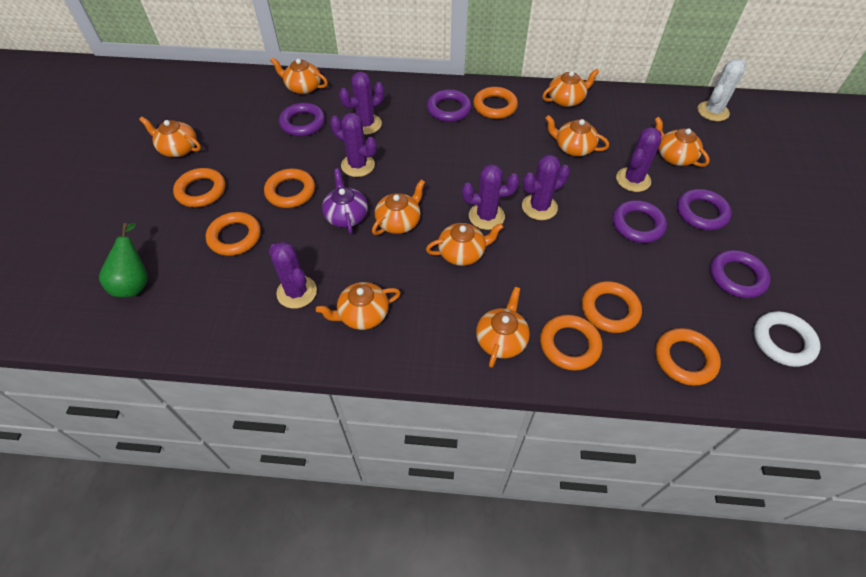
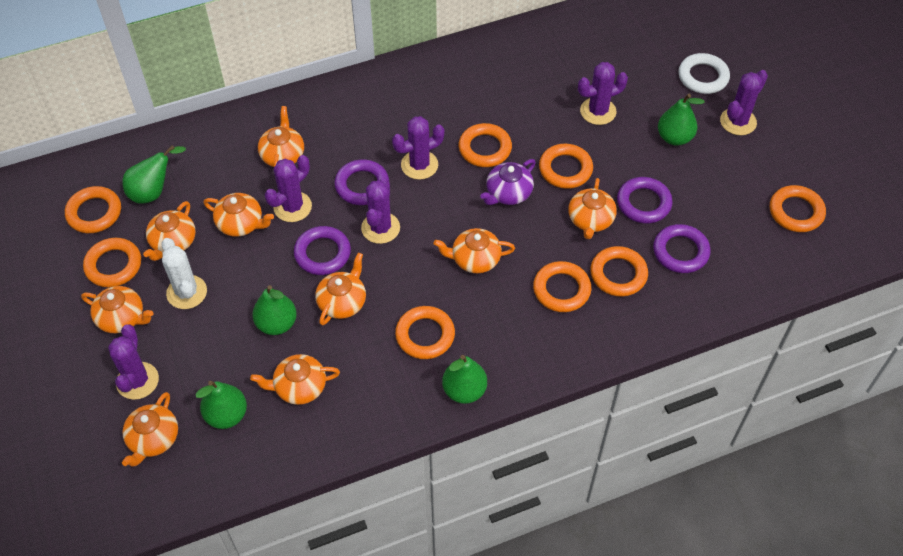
green pear: [99,223,148,297] = 1 -> [123,145,186,204] [195,381,247,429] [252,285,297,335] [442,355,487,404] [658,94,705,146] = 5
orange ring: [173,168,226,207] [206,212,261,256] [264,169,315,208] [473,87,518,119] [540,315,602,371] [582,281,642,333] [655,328,721,386] = 7 -> [65,186,121,233] [83,238,141,287] [395,306,455,359] [459,123,512,167] [533,261,591,312] [539,144,593,189] [590,246,648,297] [770,185,826,232] = 8
purple ring: [279,103,325,136] [427,89,472,122] [612,200,667,243] [677,189,732,231] [710,250,771,298] = 5 -> [294,226,351,275] [334,159,389,205] [617,177,673,223] [653,224,711,273] = 4

